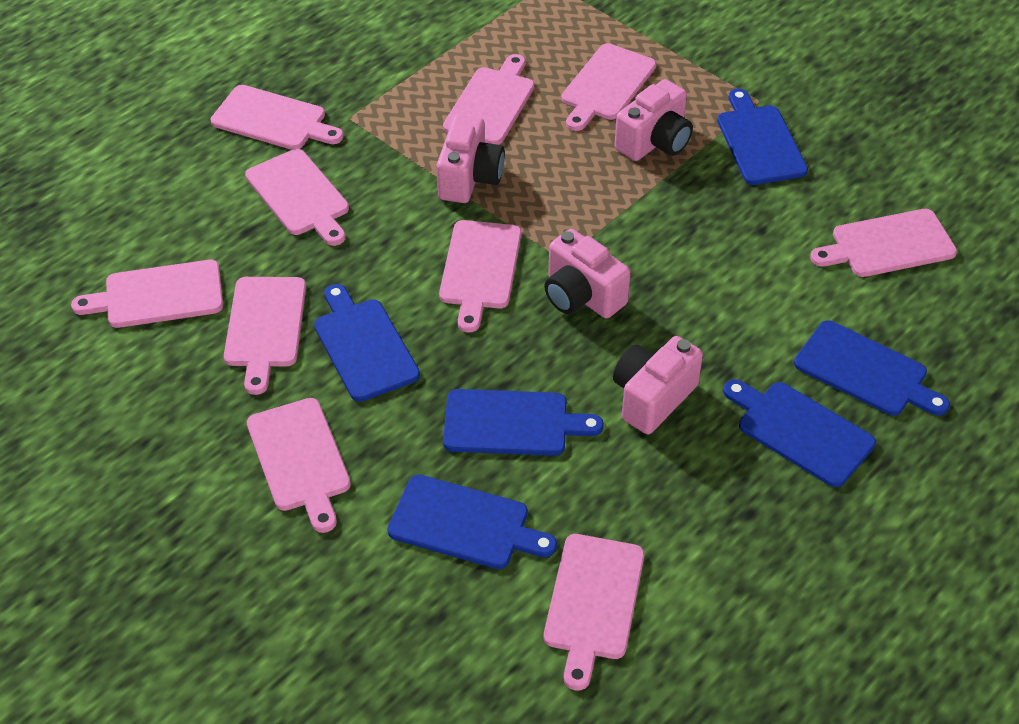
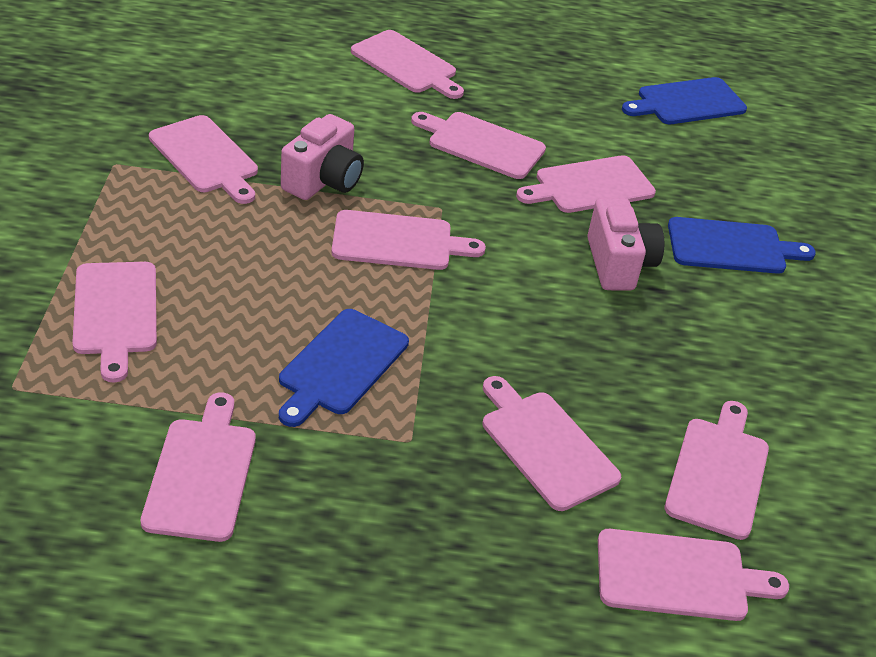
blue cutting board: [314,284,420,402] [387,475,557,569] [443,389,604,456] [717,88,808,185] [723,379,876,487] [794,320,950,416] = 6 -> [279,309,409,427] [622,77,747,124] [668,217,816,274] = 3
pink camera: [436,115,505,203] [544,229,631,318] [613,336,703,434] [615,79,693,161] = 4 -> [281,114,364,200] [587,198,664,291] = 2

